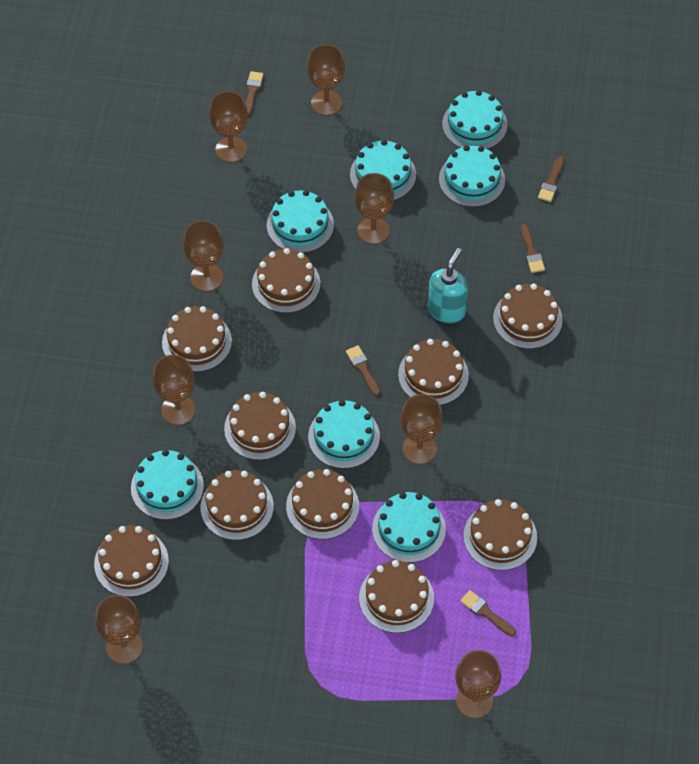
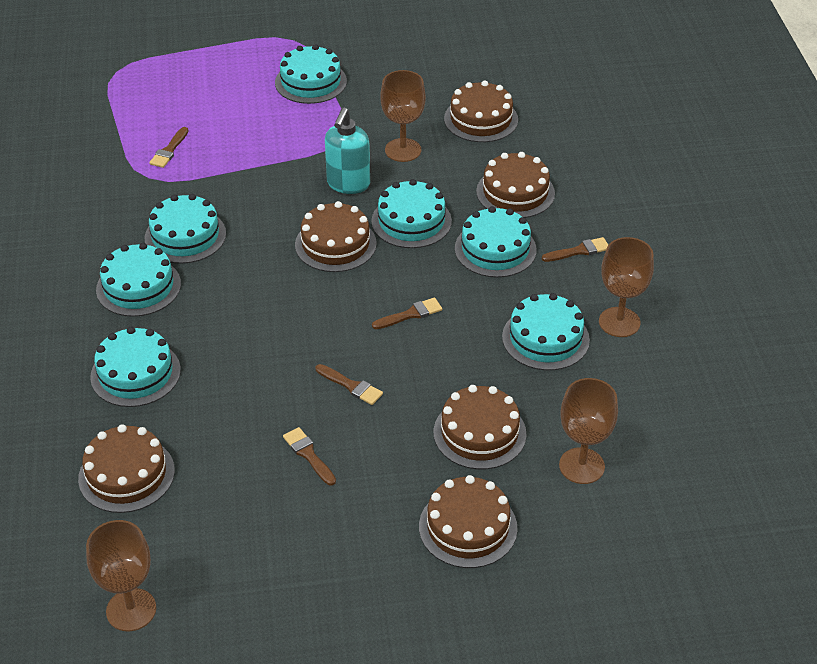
brown cake: [94,525,169,597] [162,306,232,372] [201,470,274,540] [224,392,296,460] [252,248,320,313] [286,469,359,539] [359,560,434,633] [398,339,469,405] [463,499,537,570] [493,284,563,349] = 10 -> [78,424,175,513] [295,201,377,272] [419,475,518,568] [434,385,526,469] [444,81,518,142] [476,152,555,218] = 6
brown goblet: [95,595,143,664] [152,355,196,425] [183,220,223,292] [209,91,248,162] [307,44,345,116] [354,173,394,244] [400,394,443,464] [455,650,501,718] = 8 -> [86,520,156,631] [380,70,426,162] [559,378,618,484] [599,237,654,337] = 4

